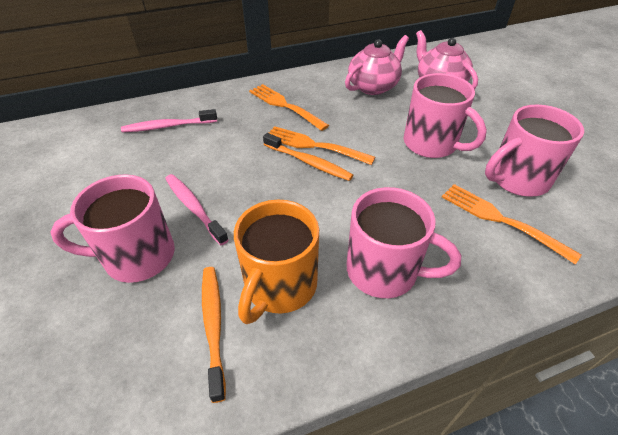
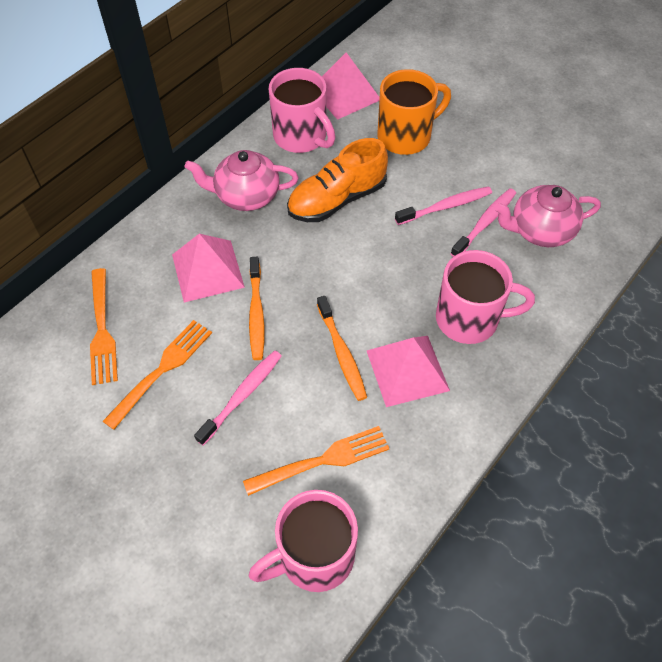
orange shoe: none = 0 -> [287,138,388,222] = 1
pink mug: [50,174,175,283] [347,187,461,298] [404,73,487,158] [485,104,584,197] = 4 -> [249,490,358,592] [269,68,335,153] [436,250,535,344] = 3
pink pyramid: none = 0 -> [172,234,245,303] [322,52,380,120] [367,336,450,407] = 3
pink toothbrush: [121,109,217,132] [165,174,229,245] = 2 -> [194,351,282,446] [395,186,492,225] [450,188,516,257] = 3

